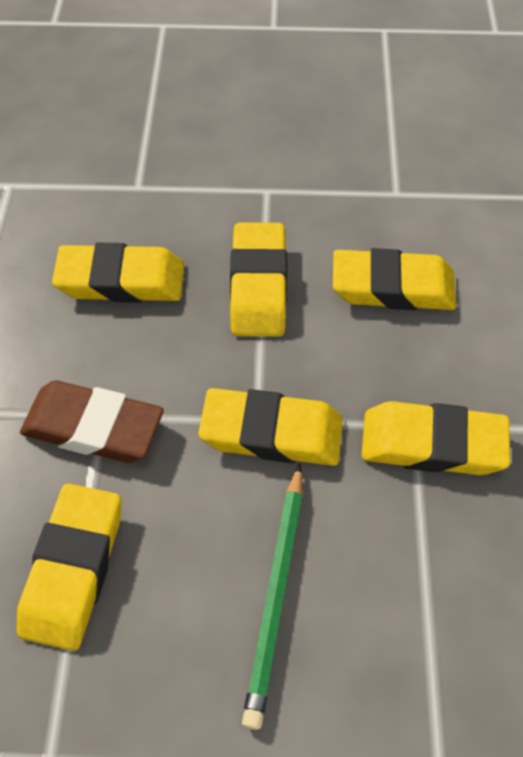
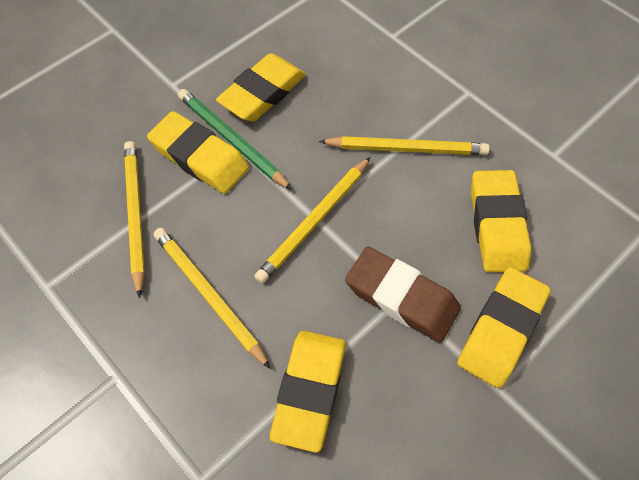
yellow eraser: [17,483,121,651] [52,243,184,303] [198,388,343,466] [230,222,287,336] [333,248,456,310] [361,401,510,475] = 6 -> [147,111,249,194] [216,53,306,121] [270,331,346,453] [457,267,551,388] [471,170,531,272] = 5
yellow pencil: none = 0 -> [124,141,145,298] [154,228,271,369] [254,157,370,284] [319,136,490,155] = 4

